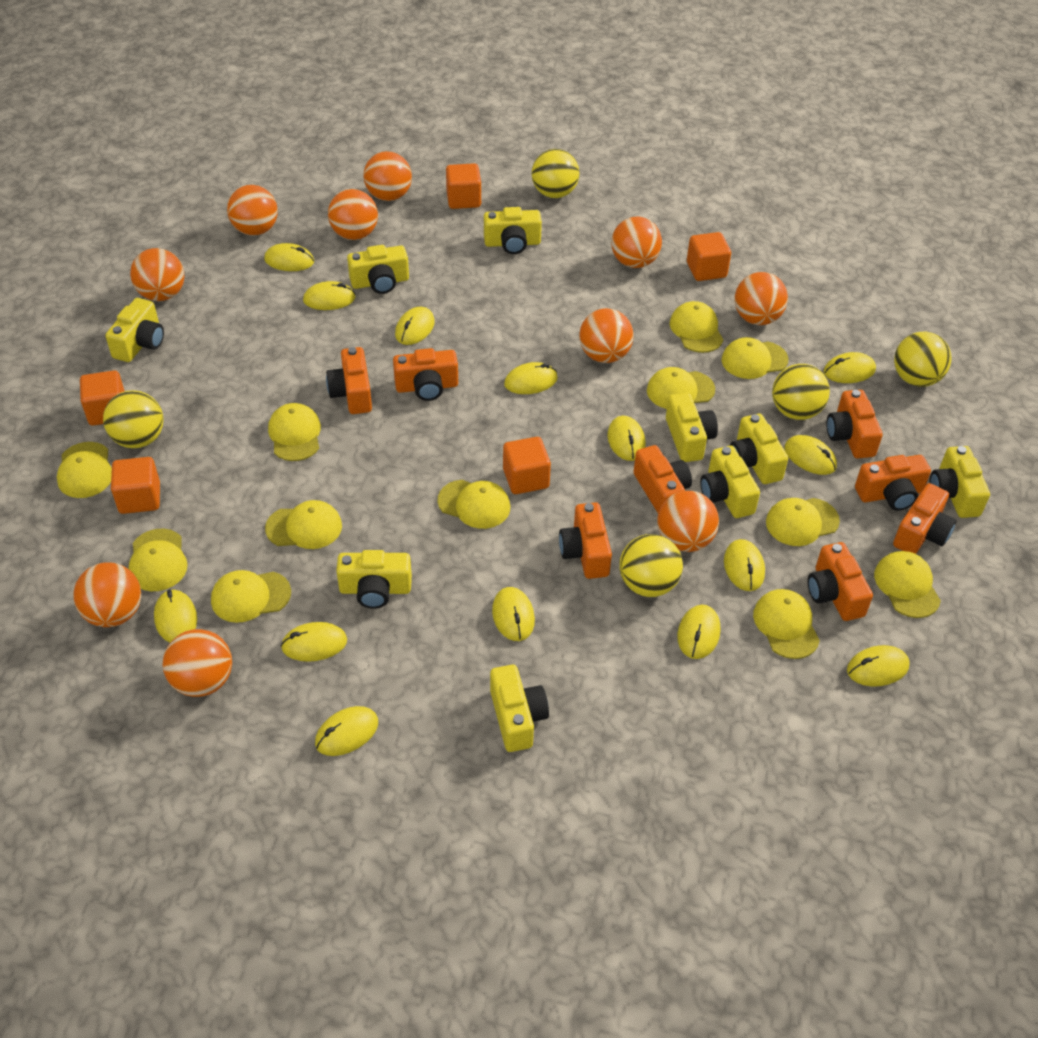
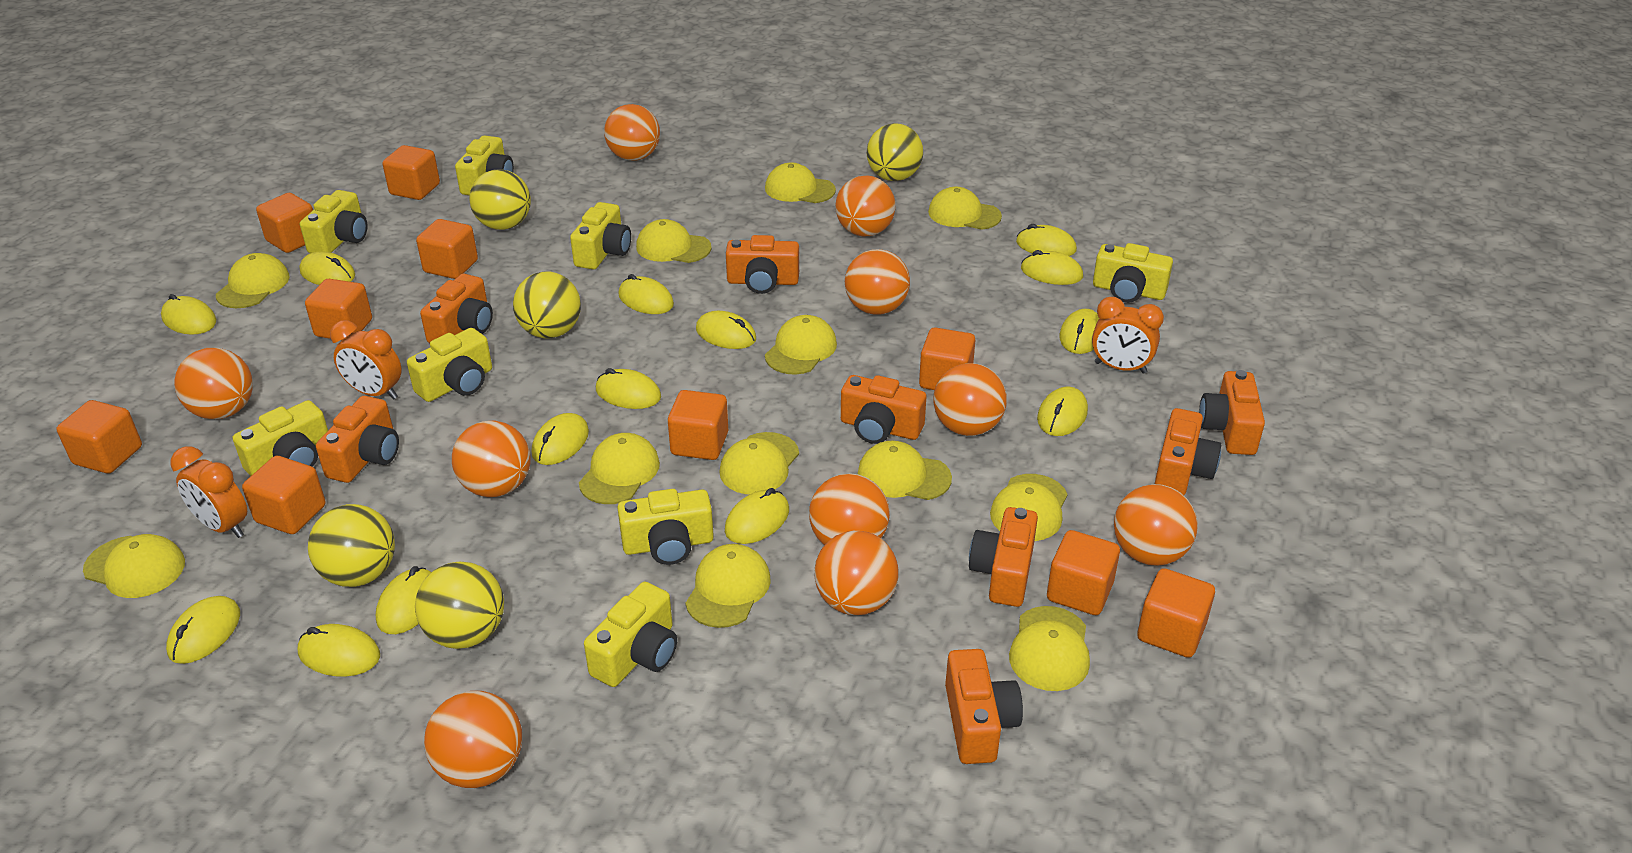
orange clock: none = 0 -> [170,446,247,538] [330,320,402,400] [1092,297,1164,374] = 3
orange cube: [80,370,125,426] [111,457,160,514] [446,163,481,209] [503,437,551,494] [687,232,731,281] = 5 -> [57,400,142,473] [242,456,326,534] [256,193,313,253] [305,279,372,340] [382,145,440,200] [416,219,478,279] [668,390,728,460] [919,327,975,390] [1047,530,1120,615] [1137,568,1215,658] = 10
yellow camera: [105,298,164,362] [336,550,412,609] [347,245,409,294] [484,207,542,254] [490,665,549,752] [666,393,718,462] [700,445,760,518] [730,414,788,484] [930,446,990,518] = 9 -> [233,400,328,476] [300,190,367,253] [407,328,492,402] [455,135,514,196] [570,202,631,269] [584,582,677,687] [617,489,714,565] [1093,243,1173,303] = 8

